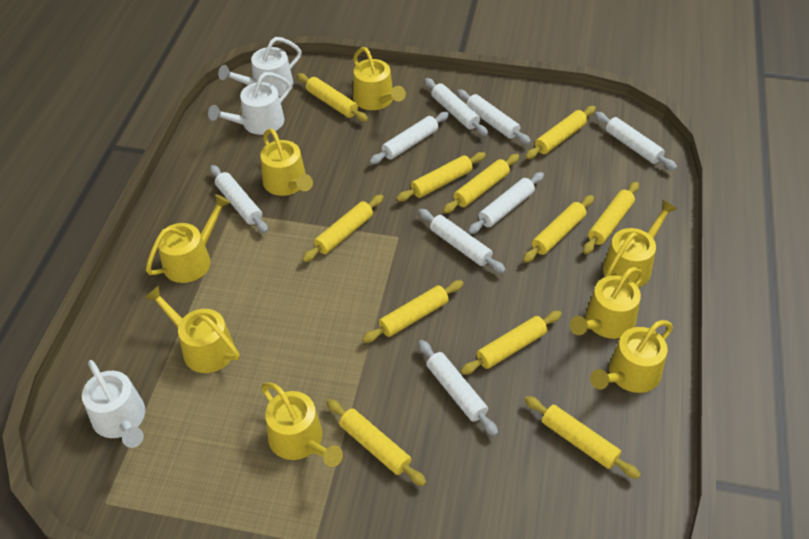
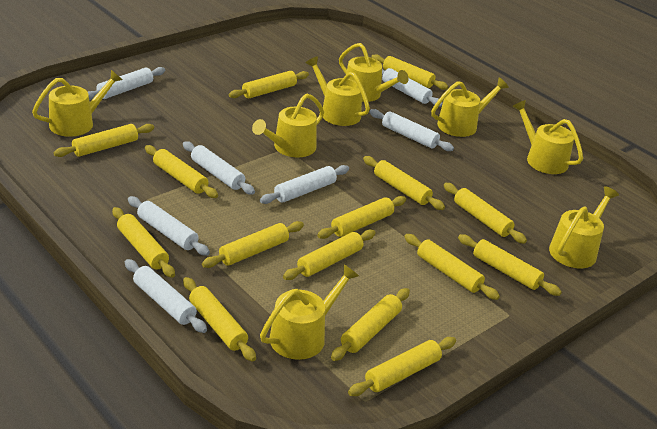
white rolling pin: [210,165,268,233] [370,112,449,164] [418,209,506,273] [418,340,498,436] [424,78,488,136] [457,89,531,144] [468,172,544,234] [595,112,677,170] = 8 -> [88,67,165,100] [125,259,207,333] [128,196,210,256] [183,141,255,195] [260,165,349,204] [369,109,454,151] [382,68,443,107] = 7
white watering can: [82,360,145,448] [208,72,291,135] [218,37,302,97] = 3 -> none = 0
yellow rolling pin: [297,73,368,122] [302,194,384,262] [326,399,426,486] [362,280,464,343] [396,152,486,202] [443,154,519,214] [460,311,562,375] [523,195,594,263] [524,396,641,479] [525,106,596,159] [583,182,639,254] = 11 -> [54,124,154,157] [112,207,175,278] [145,145,218,198] [183,277,256,362] [202,221,304,268] [229,71,309,98] [283,229,376,280] [317,196,406,239] [331,288,410,361] [348,337,456,396] [363,156,445,210] [371,54,448,90] [404,234,500,300] [444,183,527,244] [458,234,562,296] = 15

